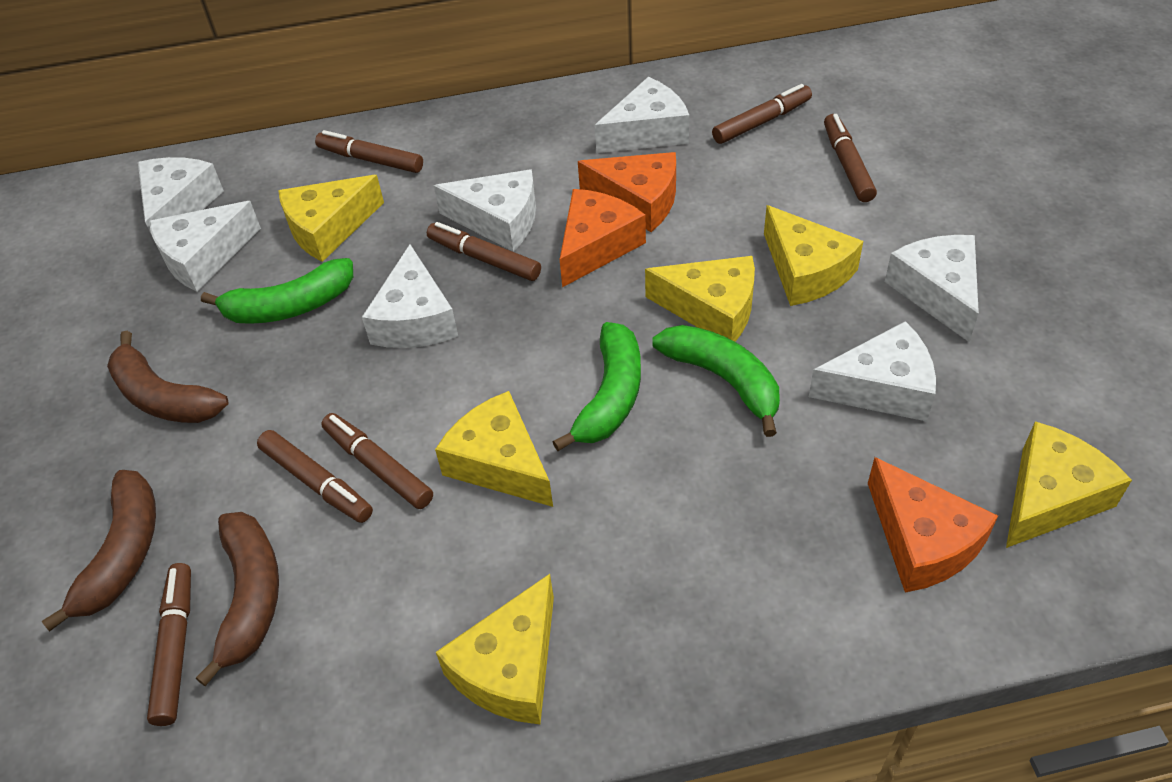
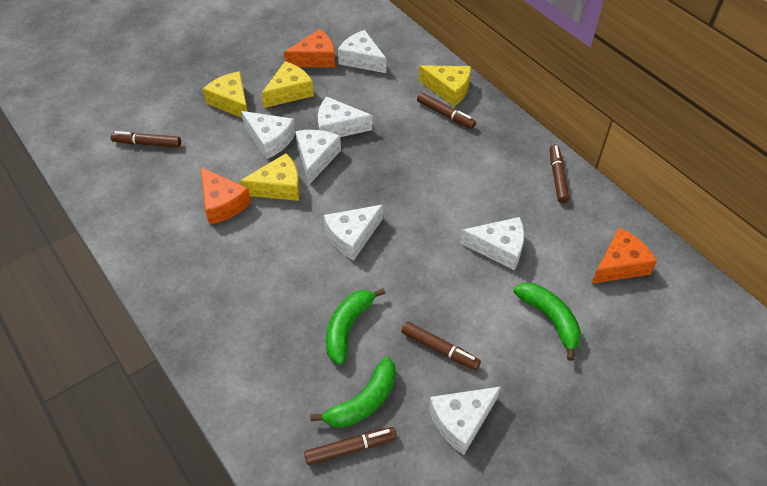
brown banana: [42,470,156,631] [107,331,229,423] [196,512,279,686] = 3 -> none = 0
brown marker: [147,563,191,726] [257,430,373,523] [315,130,423,173] [321,413,433,509] [427,222,541,281] [712,84,812,144] [824,114,877,202] = 7 -> [111,131,181,147] [304,427,397,465] [401,322,481,370] [417,92,476,129] [550,145,569,203] = 5
yellow cheese: [278,175,384,262] [435,391,553,507] [436,574,554,724] [645,256,755,342] [764,205,863,306] [1006,421,1132,548] = 6 -> [203,71,248,118] [239,153,300,201] [261,61,314,108] [419,65,471,107] = 4

